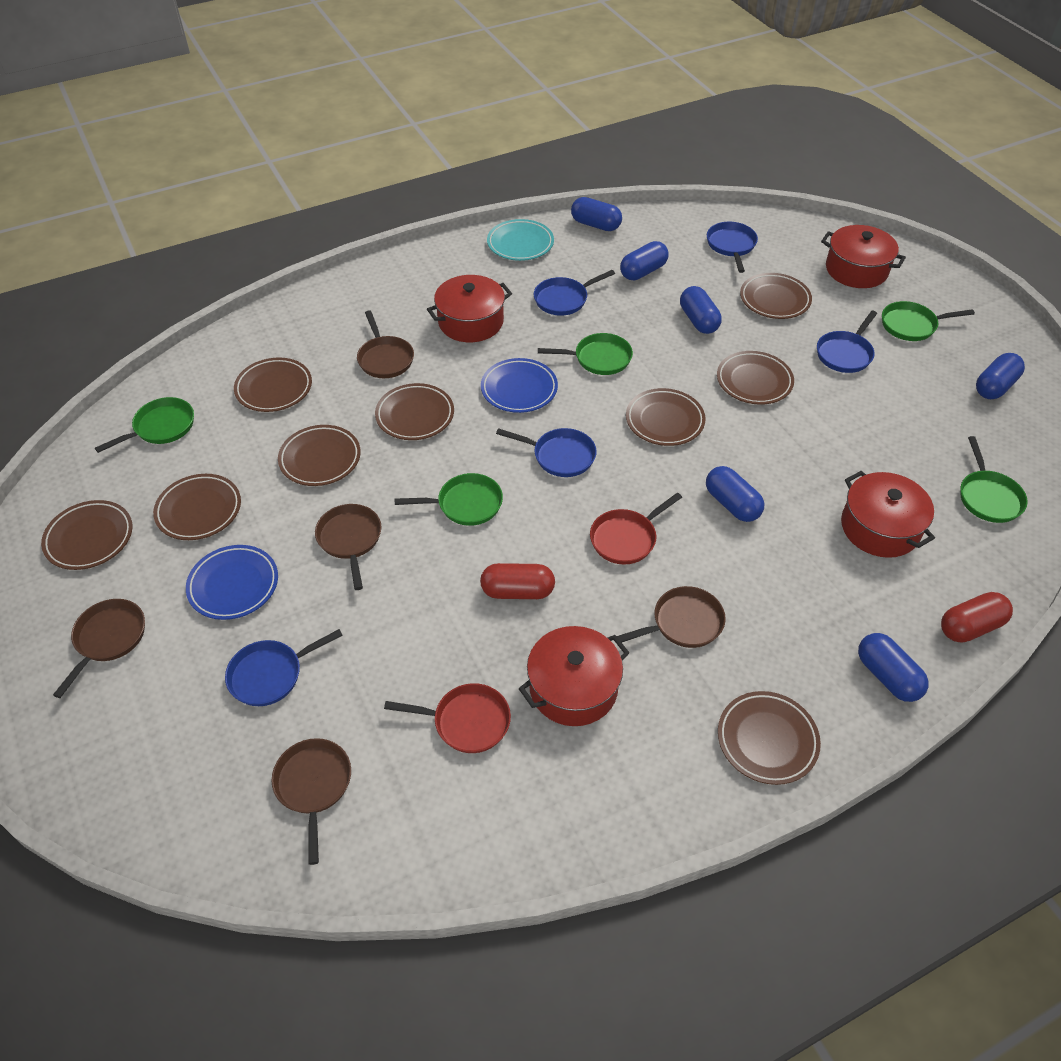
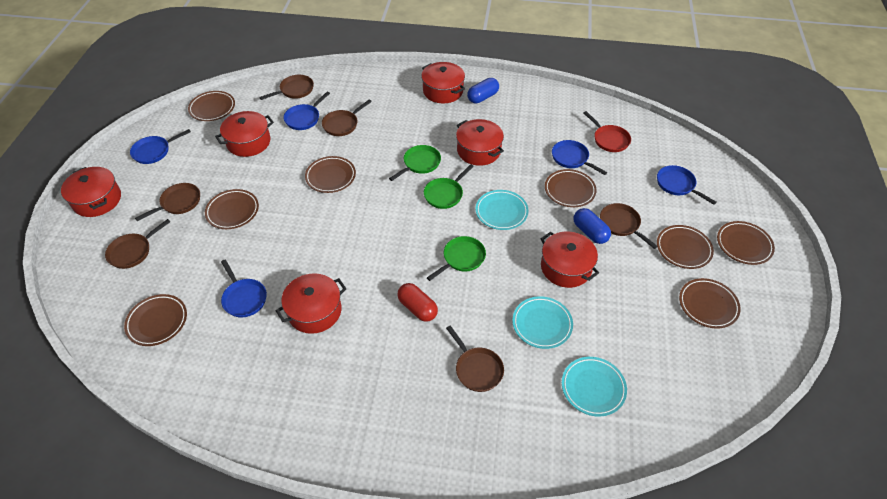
blue capsule: [571,197,622,231] [620,241,668,280] [680,286,722,334] [706,466,764,522] [858,633,929,702] [976,353,1025,399] = 6 -> [467,78,499,104] [573,208,611,244] = 2
blue plate: [186,545,278,620] [481,358,558,413] = 2 -> none = 0
brown pan: [53,599,145,698] [272,738,351,865] [315,504,382,590] [357,310,414,378] [617,586,726,648] = 5 -> [105,219,170,269] [135,183,200,221] [259,75,314,100] [322,99,372,136] [446,326,504,392] [600,203,658,249] = 6
brown plate: [41,500,132,570] [153,474,241,540] [234,358,312,412] [278,425,361,486] [375,383,454,440] [626,388,706,446] [717,351,794,405] [718,691,821,785] [740,273,812,319] = 9 -> [124,294,187,346] [188,91,235,121] [205,189,259,229] [305,156,356,193] [545,169,597,207] [657,225,714,269] [679,278,740,329] [717,221,775,265] = 8
green pan: [95,397,194,453] [394,473,503,526] [538,333,633,375] [882,301,975,341] [960,436,1028,523] = 5 -> [389,145,441,181] [424,164,474,209] [427,236,486,281] = 3
red capsule: [480,563,555,599] [941,592,1013,643] = 2 -> [397,283,438,322] = 1
red pan: [384,683,511,753] [590,493,682,564] = 2 -> [584,111,631,152] = 1
red pot: [427,275,512,342] [519,626,630,726] [821,225,906,288] [841,471,935,558] = 4 -> [61,167,121,217] [215,111,274,157] [276,273,346,334] [421,62,465,103] [456,119,504,166] [541,232,599,288] = 6
turquoise plate: [487,219,554,261] = 1 -> [475,190,529,230] [512,296,573,349] [562,357,627,417] = 3

